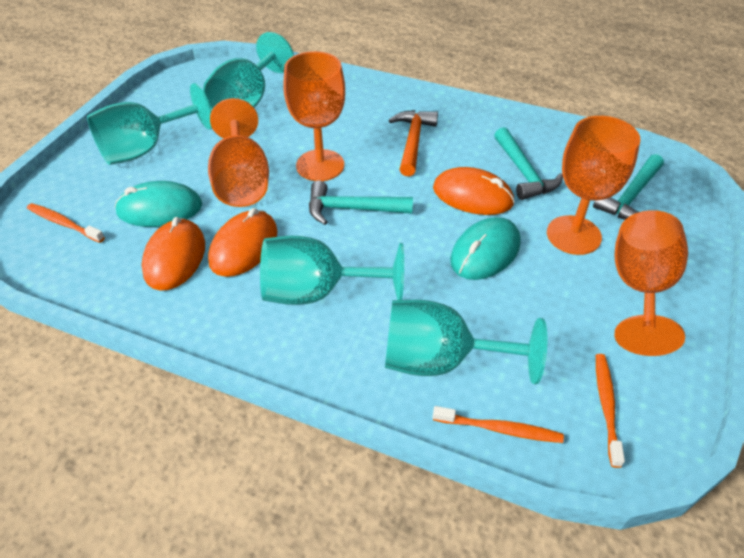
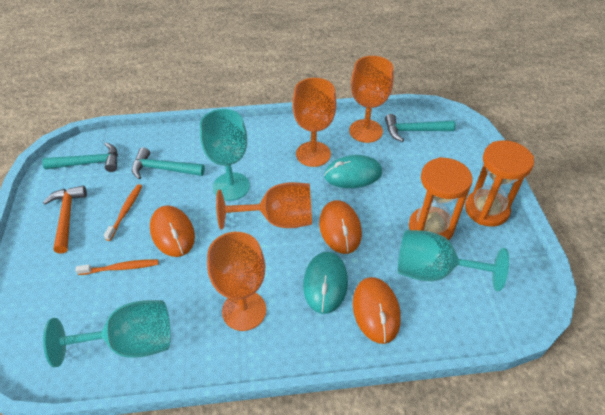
orange hourglass: none = 0 -> [409,157,473,240] [465,140,534,227] = 2
orange toothbrush: [27,203,105,243] [433,406,564,443] [596,354,625,468] = 3 -> [75,259,159,275] [104,184,142,241] = 2
turquoise goblet: [87,83,212,165] [203,32,294,109] [260,236,404,305] [385,300,547,384] = 4 -> [43,300,171,367] [200,109,250,201] [398,230,509,291] = 3

